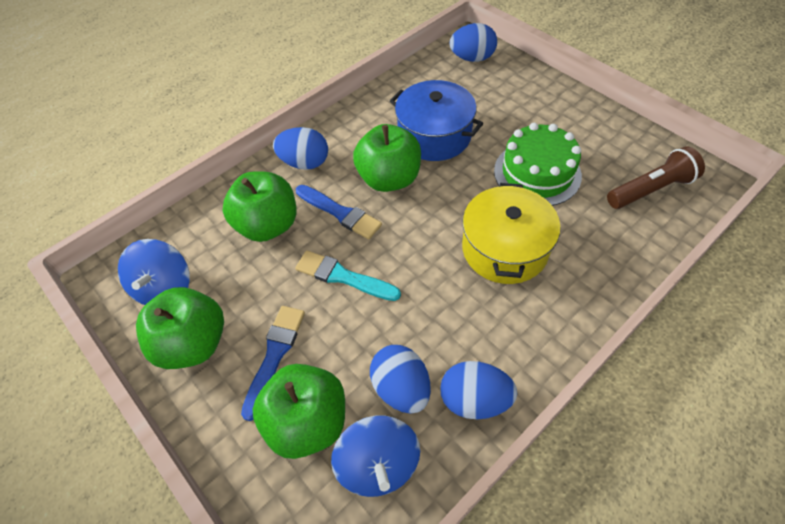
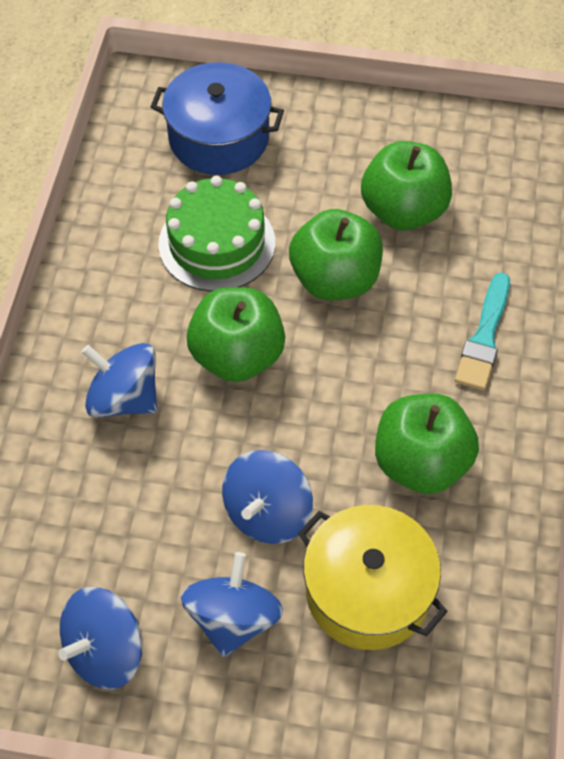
blue brush: [241,306,305,421] [296,185,382,239] = 2 -> none = 0
blue egg: [273,127,328,170] [370,345,431,414] [440,361,518,419] [450,23,497,62] = 4 -> none = 0
blue spinning top: [118,239,190,305] [331,415,420,497] = 2 -> [58,587,142,689] [82,343,157,417] [181,552,283,657] [222,450,313,544] = 4
brown flashlight: [607,146,705,209] = 1 -> none = 0

